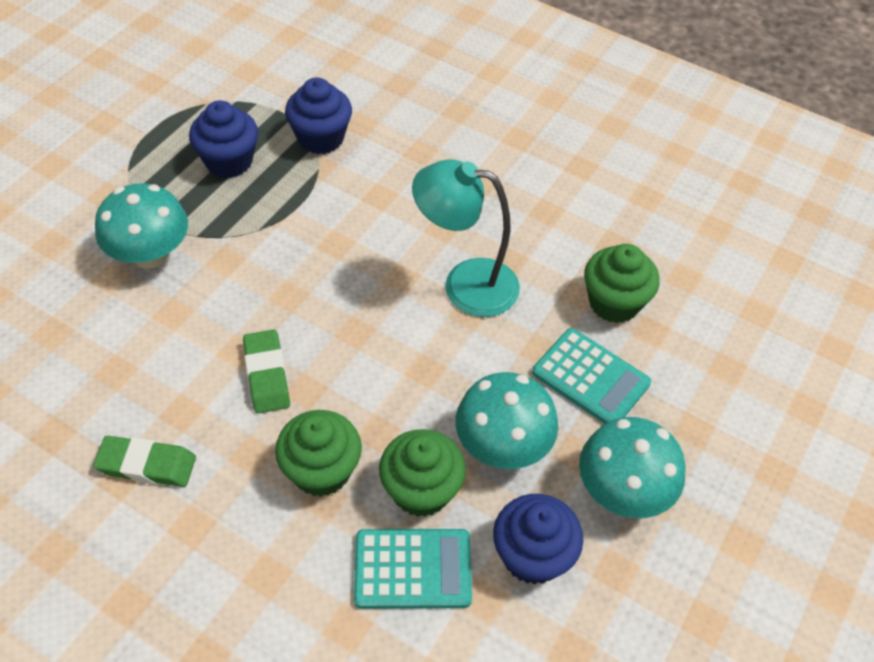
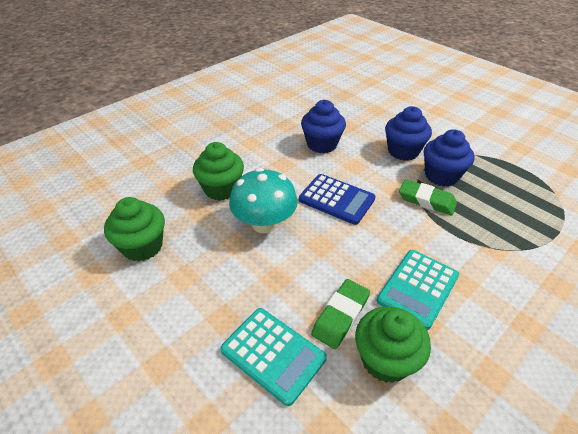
blue calculator: none = 0 -> [299,174,376,225] = 1
turquoise lamp: [412,159,520,317] = 1 -> none = 0
turquoise mushroom: [95,183,188,269] [455,372,558,469] [579,417,686,518] = 3 -> [229,168,298,233] = 1

